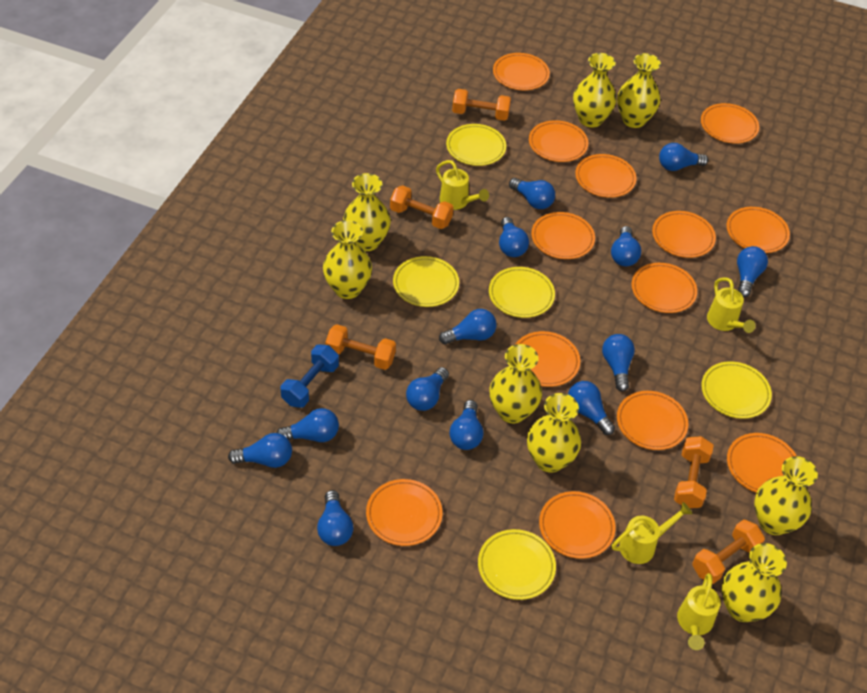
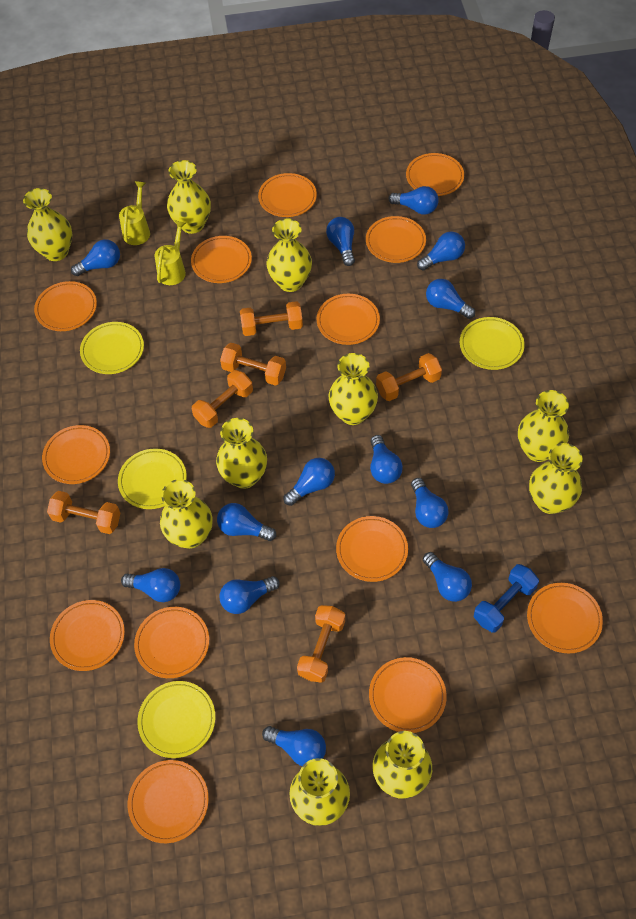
orange dumbbell: [326,324,396,370] [390,185,454,229] [452,89,511,121] [674,436,714,508] [692,519,765,584] = 5 -> [47,491,120,534] [192,370,253,428] [220,343,286,386] [240,301,303,336] [297,605,345,683] [376,353,442,401] = 6
yellow plate: [393,256,459,307] [446,124,506,166] [478,529,556,600] [489,267,555,318] [701,361,772,419] = 5 -> [80,322,144,374] [118,449,187,509] [137,681,215,758] [460,317,525,370] = 4
yellow vase: [323,220,372,299] [343,173,391,251] [490,344,542,423] [527,393,581,473] [573,53,616,128] [617,53,661,128] [722,543,787,622] [754,456,818,535] = 8 -> [23,188,72,261] [160,479,213,549] [167,160,211,234] [216,418,267,489] [266,218,312,292] [289,758,350,826] [329,353,378,425] [373,731,432,799] [518,390,569,462] [529,443,583,514] = 10
yellow watering can: [436,160,489,210] [612,502,692,564] [677,573,721,650] [707,277,756,333] = 4 -> [119,181,150,245] [155,220,186,285] = 2

